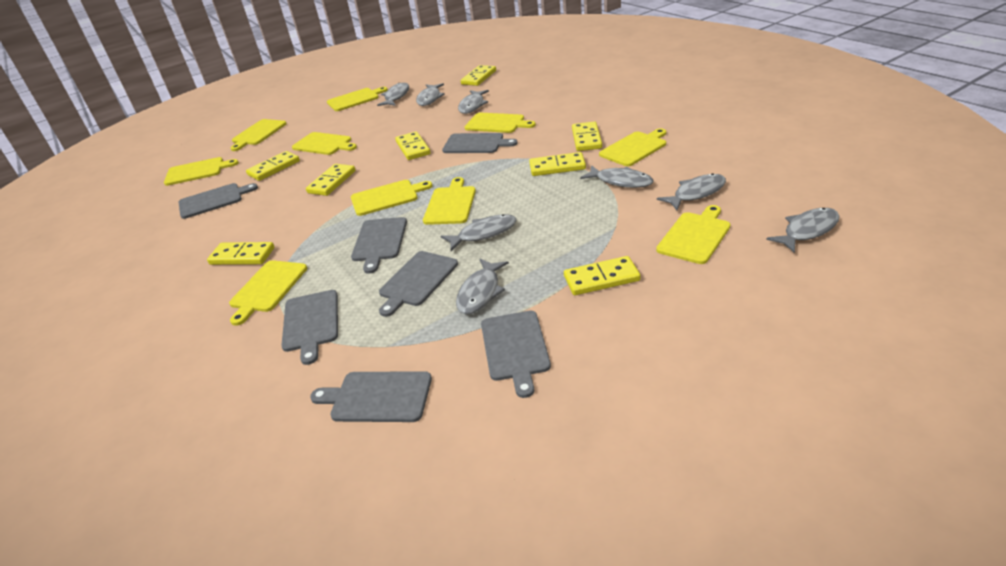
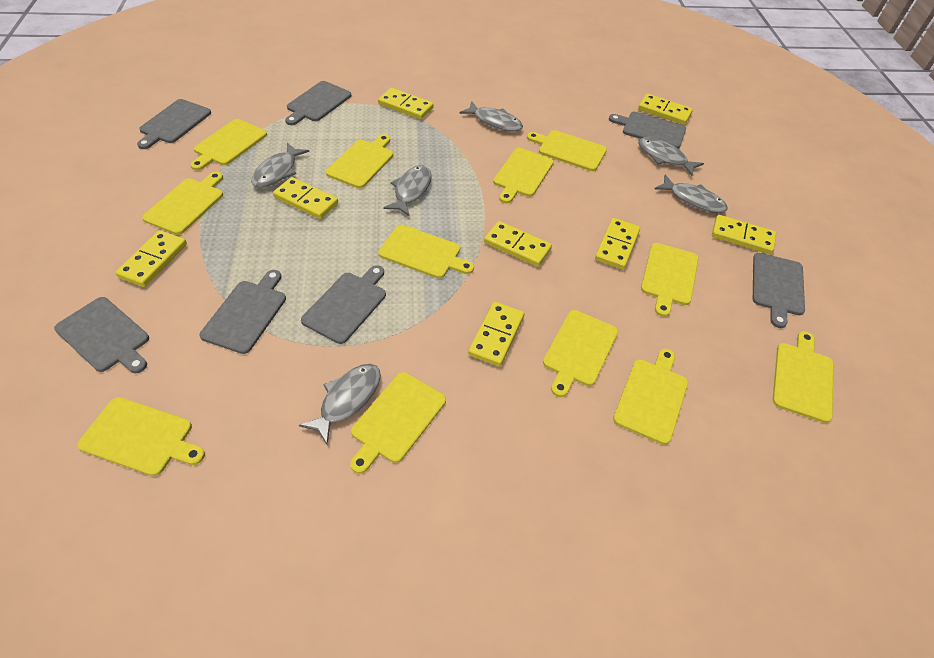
grey fish: [377,83,409,106] [416,83,445,106] [440,214,517,251] [456,259,509,314] [458,90,489,114] [580,165,653,188] [657,173,726,210] [766,208,840,253] = 8 -> [251,143,309,188] [299,364,381,445] [384,165,432,216] [459,101,523,132] [638,138,704,176] [655,175,727,213] = 6
yellow cutting board: [164,157,239,186] [229,260,307,326] [231,119,287,151] [292,132,357,155] [327,87,388,111] [351,180,432,216] [423,177,476,225] [465,113,536,133] [599,128,666,166] [656,205,731,264] = 10 -> [77,397,205,476] [142,172,223,235] [190,119,267,170] [326,134,393,188] [350,372,446,474] [378,225,474,278] [493,148,554,203] [527,130,607,171] [543,310,618,397] [613,349,688,445] [641,243,699,317] [773,331,834,423] = 12

